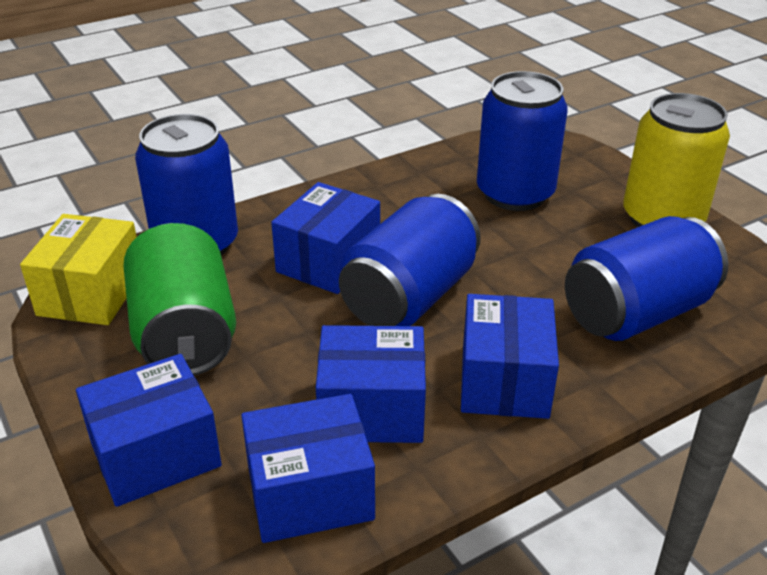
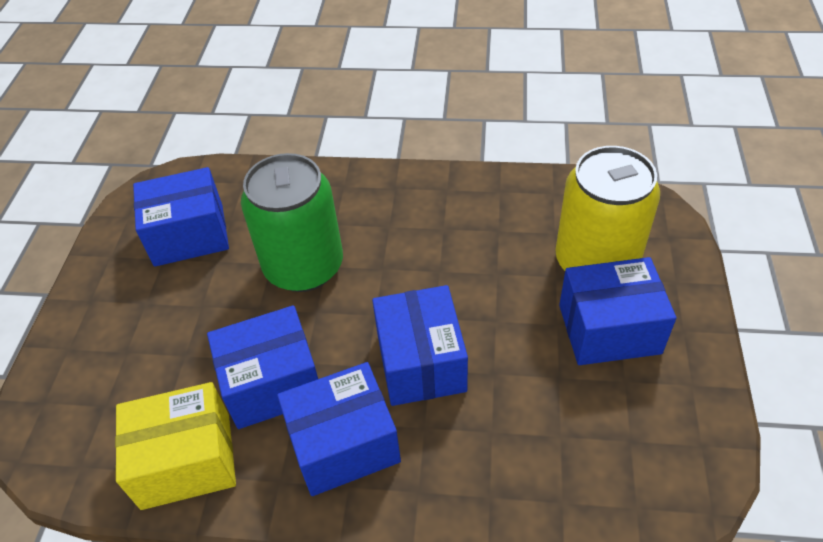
blue can: [135,114,238,256] [339,194,481,326] [477,71,568,211] [565,216,728,341] = 4 -> none = 0

